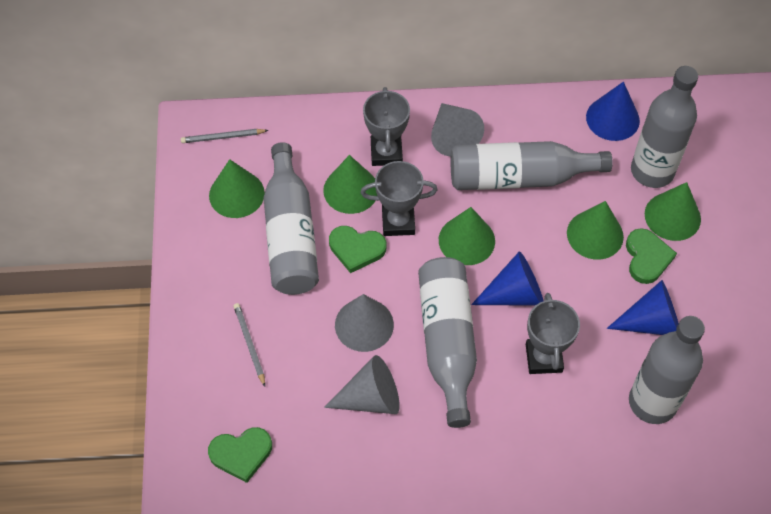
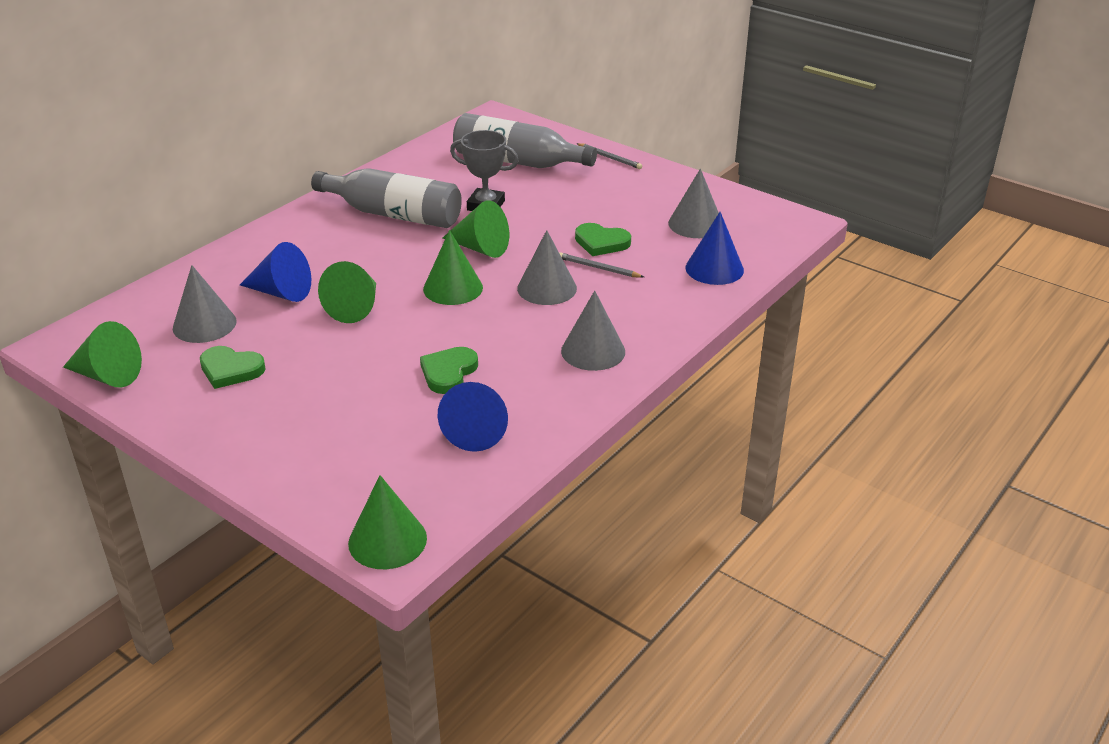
grey bottle: [264,142,319,295] [418,257,477,428] [451,141,612,190] [629,316,705,424] [631,66,698,188] = 5 -> [311,168,462,228] [453,113,597,168] = 2
grey cone: [324,355,400,414] [335,294,394,352] [431,103,484,157] = 3 -> [173,265,237,343] [517,230,577,305] [561,291,625,371] [668,169,719,238] = 4
grey trophy: [360,161,438,236] [363,87,410,166] [526,293,580,374] = 3 -> [450,130,519,211] = 1

